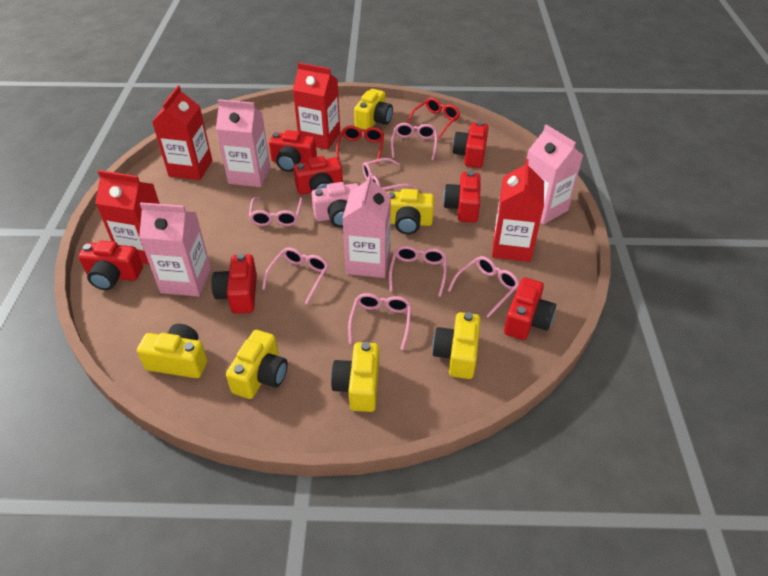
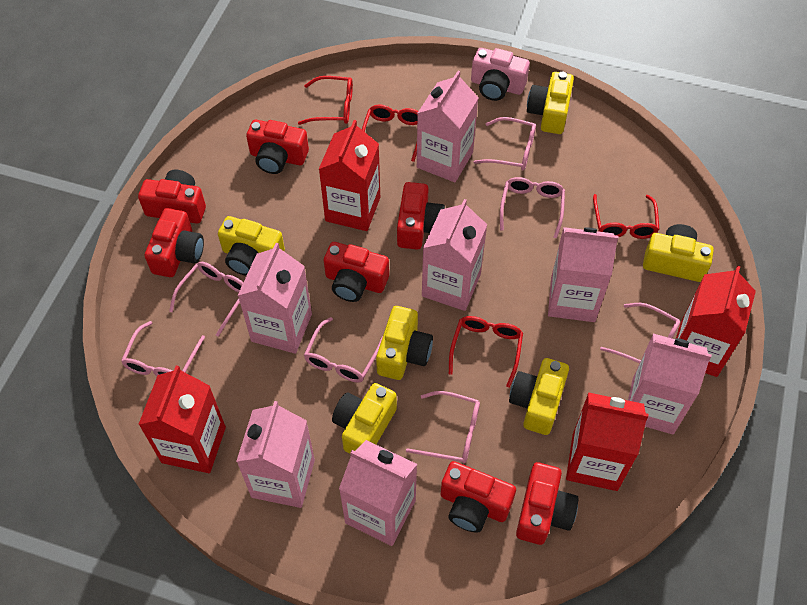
pink carton: [139,203,211,297] [216,99,270,187] [342,174,391,278] [527,124,583,225] = 4 -> [236,401,315,508] [238,243,312,354] [339,440,417,546] [417,71,479,182] [422,199,487,311] [548,227,619,322] [628,334,712,434] = 7
red glasses: [336,126,384,164] [407,98,460,138] = 2 -> [298,76,353,125] [362,105,418,162] [449,316,523,388] [593,194,660,239] = 4

